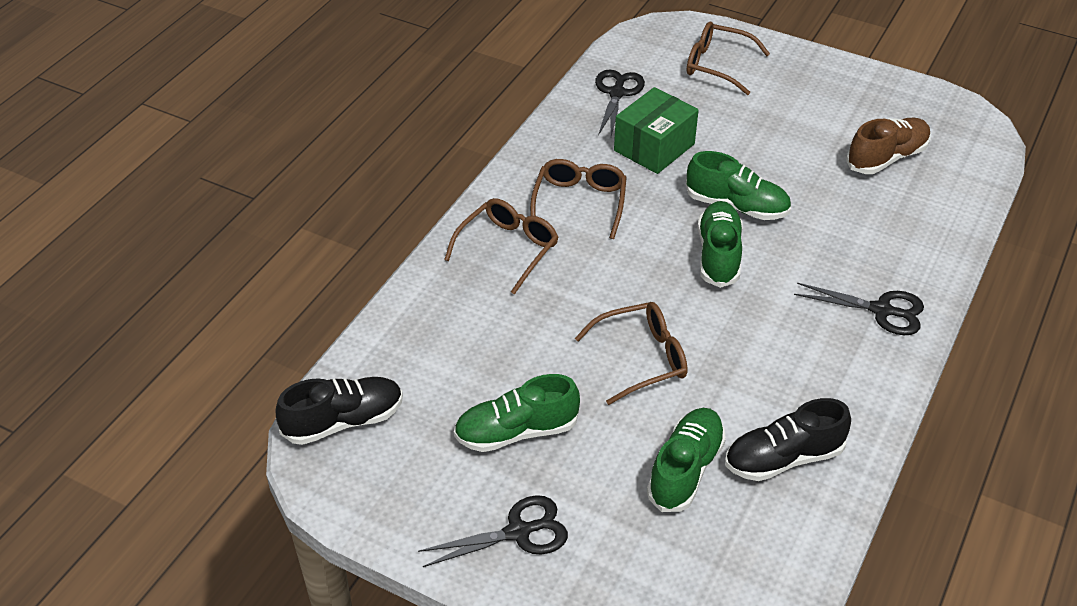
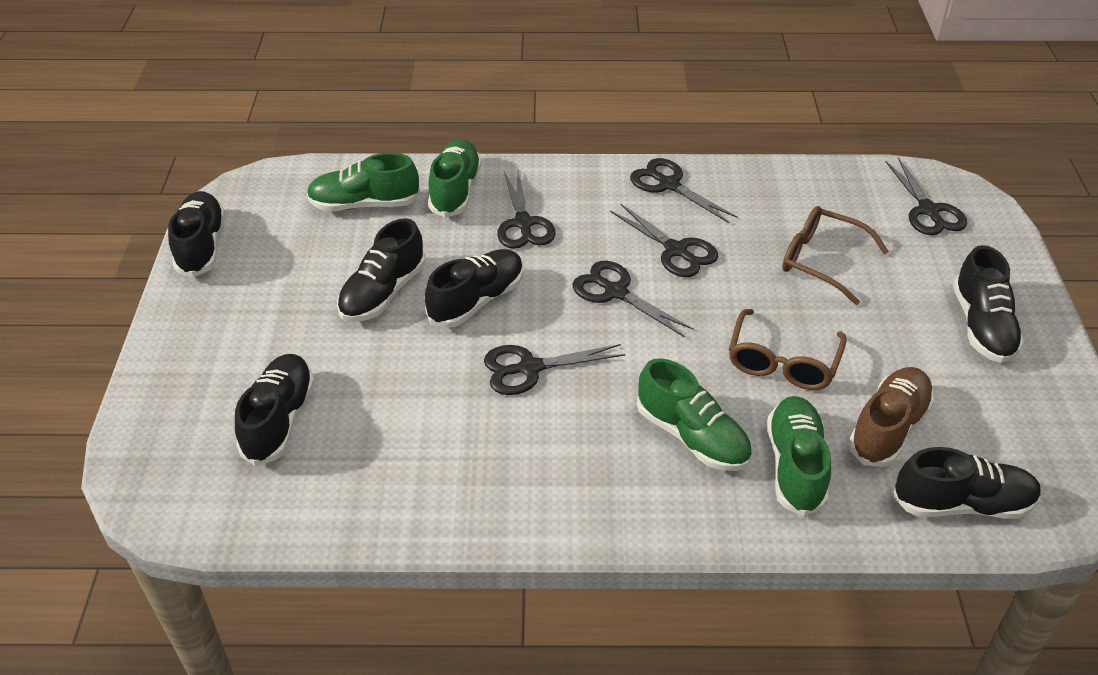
black scissors: [418,495,568,567] [595,70,645,137] [794,283,924,335] = 3 -> [484,344,625,395] [497,172,556,249] [572,261,694,337] [610,203,718,277] [630,158,738,223] [885,157,967,235] = 6
black shoe: [276,377,403,445] [725,398,851,481] = 2 -> [168,191,225,277] [235,354,315,466] [337,218,426,322] [425,249,523,328] [892,447,1041,519] [953,245,1024,363] = 6
brown glasses: [444,198,558,295] [530,159,627,239] [575,302,688,405] [687,21,770,95] = 4 -> [729,309,847,390] [782,206,889,305] = 2
green box: [614,87,699,174] = 1 -> none = 0

